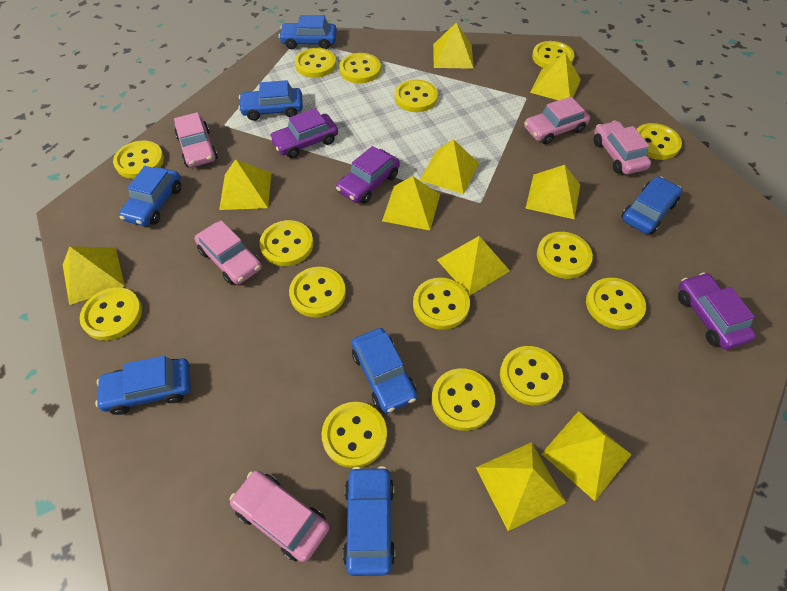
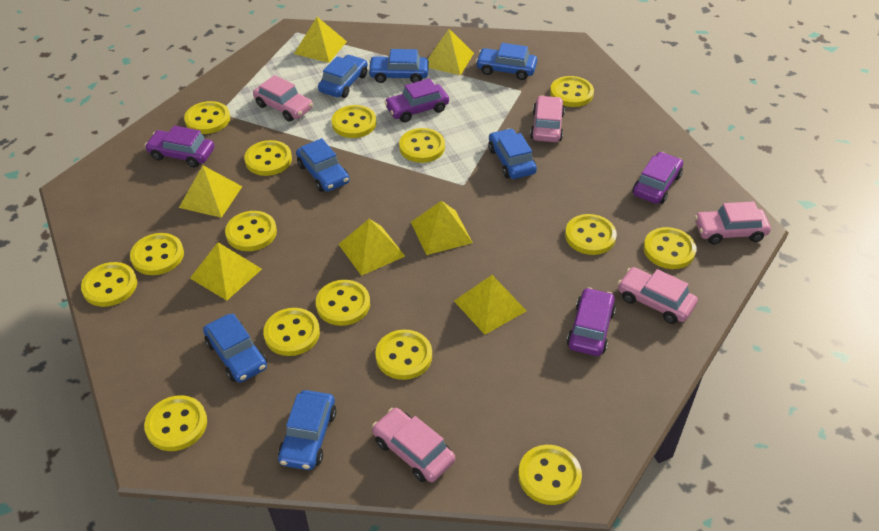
purple car: [269,108,338,158] [336,146,400,204] [678,272,756,350] = 3 -> [145,126,214,167] [384,78,449,122] [567,287,616,356] [633,152,683,204] = 4
yellow pyramid: [63,246,125,305] [219,159,271,210] [382,176,440,230] [420,139,479,194] [433,22,474,69] [437,236,510,296] [476,442,566,531] [526,165,580,219] [530,52,581,100] [542,411,632,501] = 10 -> [179,166,243,218] [190,242,262,301] [294,17,347,63] [338,219,405,276] [411,201,473,255] [428,29,474,75] [454,275,526,334] = 7

